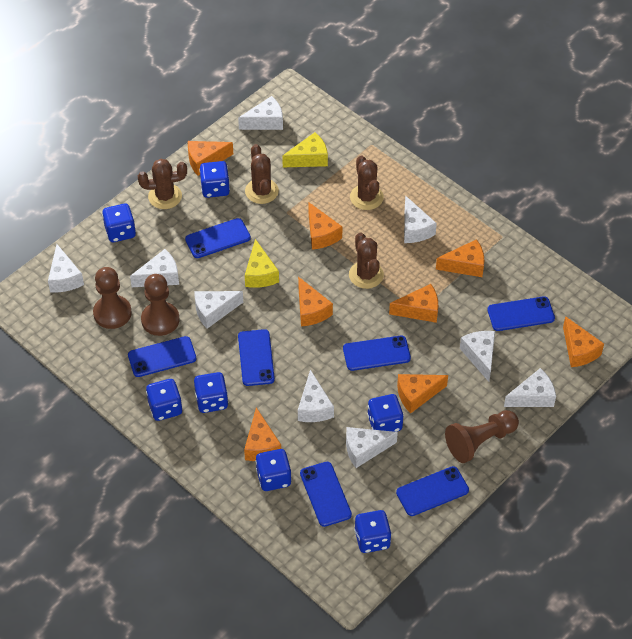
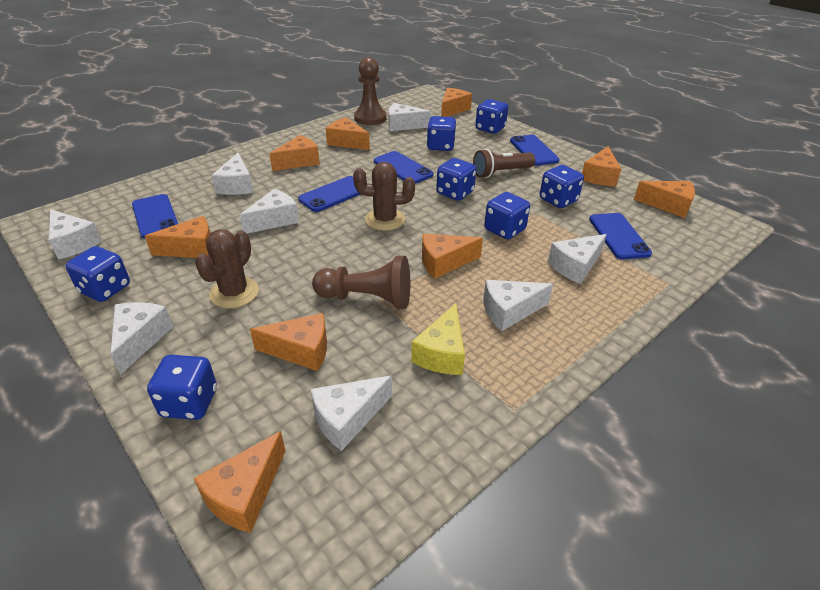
blue phone: [128,336,196,377] [185,218,251,258] [238,329,275,386] [300,462,352,527] [343,336,411,371] [396,466,469,516] [487,296,555,331] = 7 -> [132,194,178,239] [298,176,360,212] [374,151,433,184] [510,135,559,166] [589,213,652,259] = 5
brown cactus: [138,159,187,209] [245,144,279,204] [349,232,384,289] [350,155,384,210] = 4 -> [195,229,259,308] [353,162,415,231] = 2
brown flashlight: none = 0 -> [473,149,535,178] = 1
brown pawn: [93,267,132,329] [141,274,179,336] [445,410,519,463] = 3 -> [312,256,410,309] [354,57,386,125] = 2
orange cheese: [188,141,233,176] [244,407,281,461] [298,277,333,326] [308,202,342,250] [389,284,438,323] [397,374,448,414] [436,239,484,277] [563,316,604,367] = 8 -> [145,216,210,258] [194,431,285,533] [250,313,327,371] [270,135,320,171] [326,117,370,150] [422,234,483,279] [441,88,472,117] [582,146,621,186] [634,181,695,218] = 9
white cheese: [48,244,84,292] [130,249,179,287] [194,291,243,329] [238,96,283,130] [298,370,334,422] [346,427,398,468] [404,196,437,243] [460,331,495,382] [504,368,556,407] = 9 -> [48,209,102,260] [110,302,173,375] [212,153,253,195] [240,189,299,234] [311,376,392,451] [389,103,431,131] [483,280,553,331] [548,234,607,284] = 8
yellow cheese: [245,239,279,288] [282,132,328,167] = 2 -> [411,303,465,375] = 1

